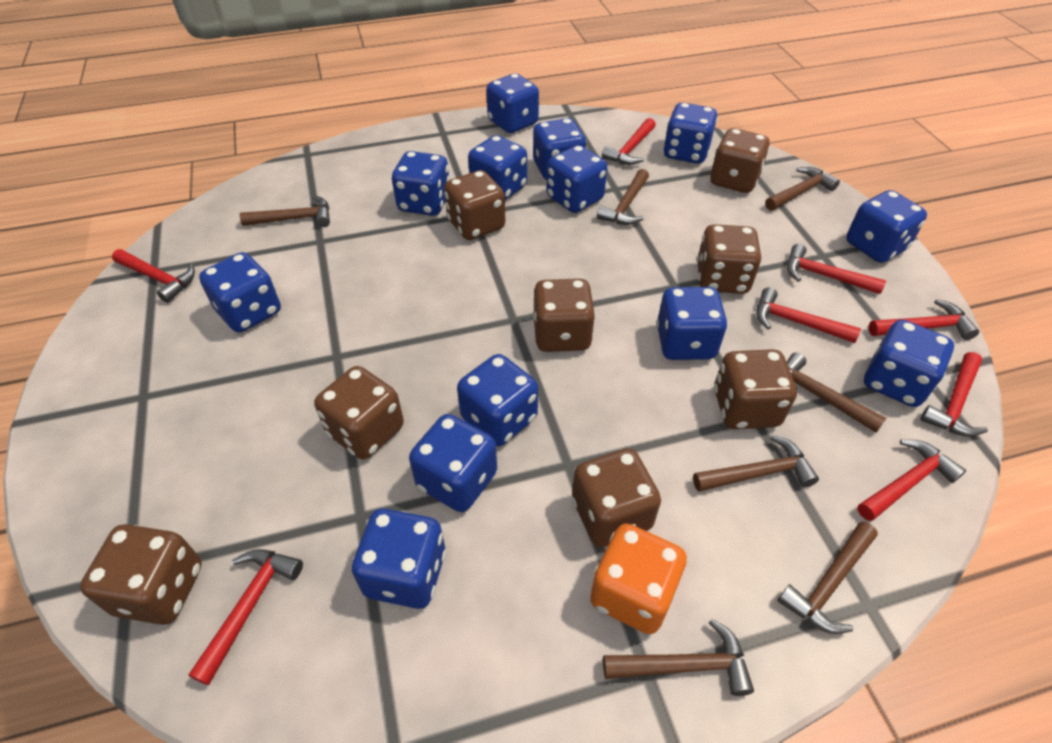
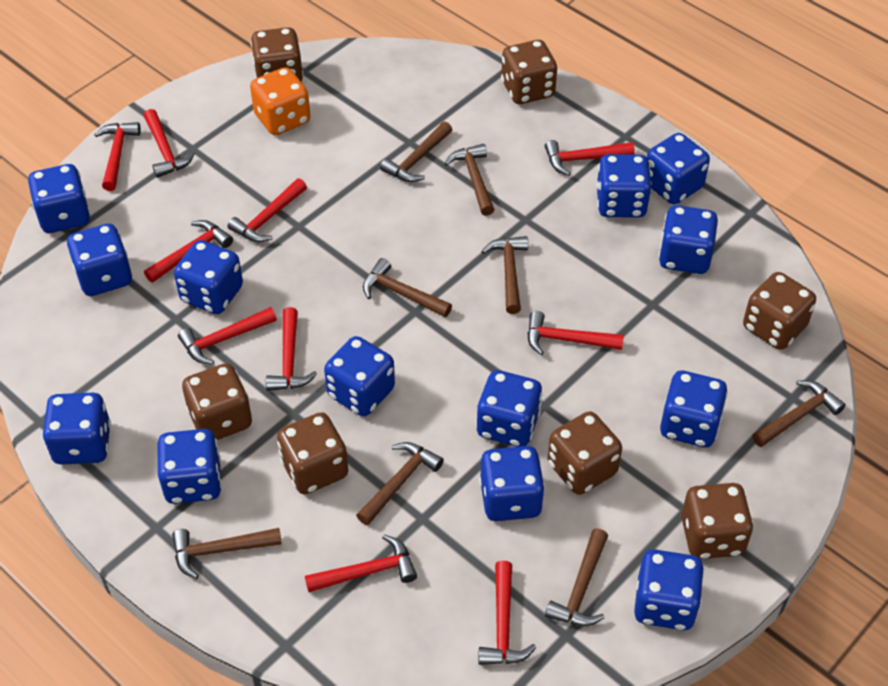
brown dice: [80,524,202,625] [314,366,404,459] [444,170,506,240] [533,279,596,352] [572,449,661,547] [697,224,761,294] [710,128,770,193] [714,349,797,429] = 8 -> [182,363,252,440] [250,27,303,82] [277,412,348,494] [501,40,557,104] [548,411,622,495] [681,483,754,559] [743,272,816,350] = 7
brown hammer: [240,195,330,227] [597,169,649,225] [603,619,754,696] [693,435,819,492] [765,167,840,211] [777,522,878,634] [787,352,887,433] = 7 -> [172,528,282,579] [356,442,444,525] [363,258,452,317] [380,121,452,182] [444,144,495,216] [481,236,528,314] [545,528,608,626] [752,380,846,447] = 8
red hammer: [112,249,195,303] [188,549,303,685] [602,118,656,165] [756,287,861,343] [787,244,886,294] [857,439,966,521] [869,299,979,340] [920,352,988,436] = 8 -> [94,122,141,191] [144,109,195,178] [144,220,233,283] [178,307,277,364] [228,178,307,242] [266,307,317,391] [305,535,417,592] [478,561,536,665] [527,311,624,355] [545,140,635,176] = 10

